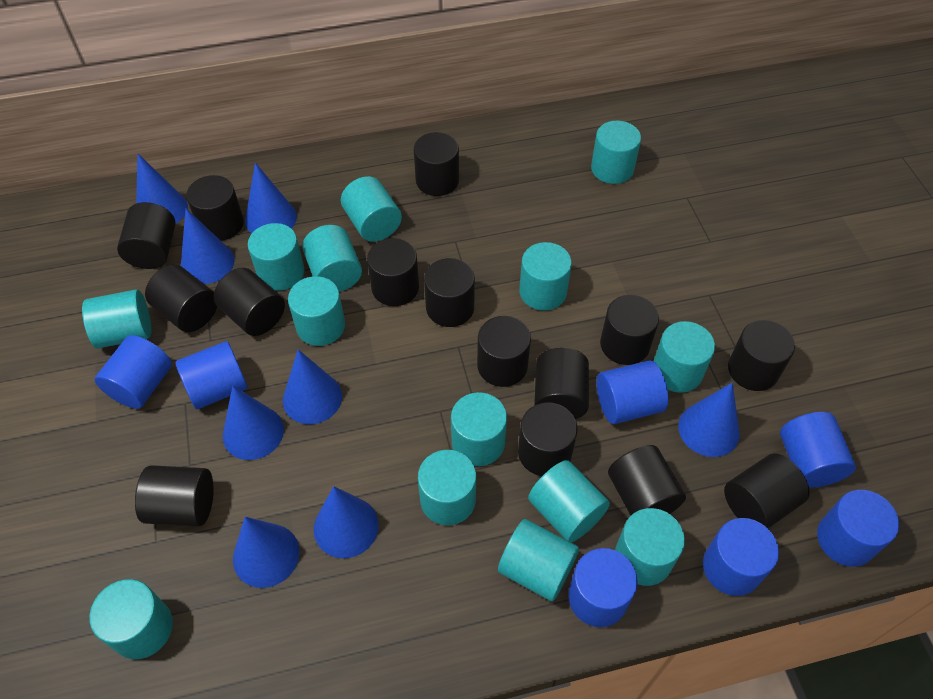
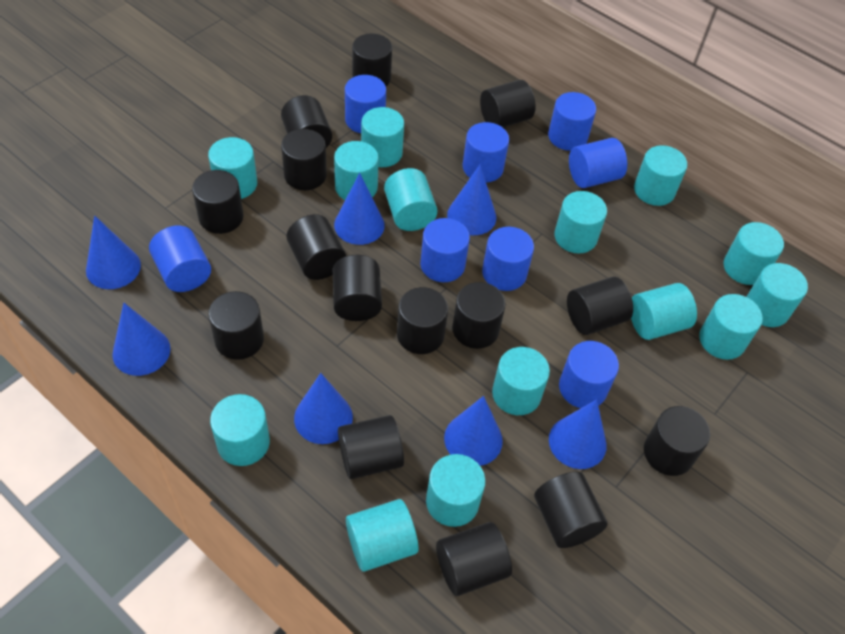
blue cone: [136,154,188,224] [181,209,234,284] [223,386,284,460] [233,517,299,588] [245,163,297,233] [283,349,342,424] [314,486,379,558] [678,383,740,457] = 8 -> [86,216,141,289] [112,303,171,376] [294,373,353,444] [334,173,385,245] [444,396,503,466] [447,165,496,235] [549,399,607,469] = 7
blue cylinder: [95,335,172,409] [175,341,248,409] [568,548,638,627] [597,360,668,424] [703,518,779,596] [780,412,856,488] [817,490,899,567] = 7 -> [149,225,211,292] [345,75,386,133] [420,218,470,282] [463,122,509,183] [482,227,534,291] [548,92,596,151] [559,341,619,408] [569,138,627,188] = 8

